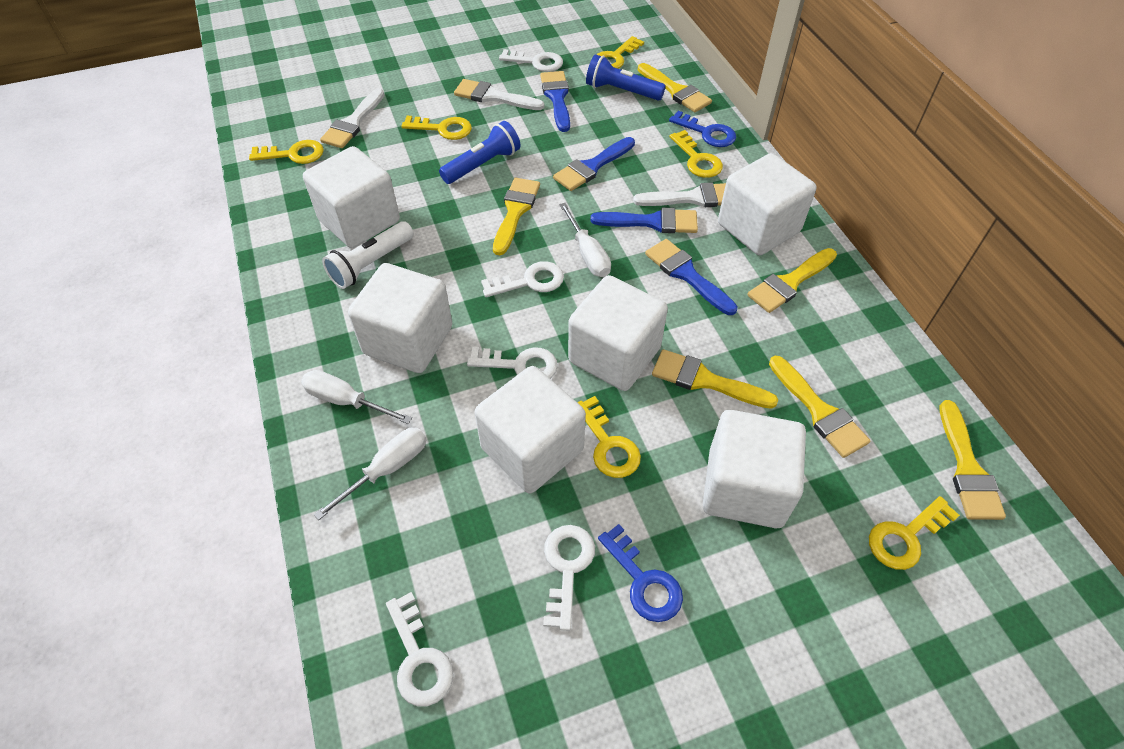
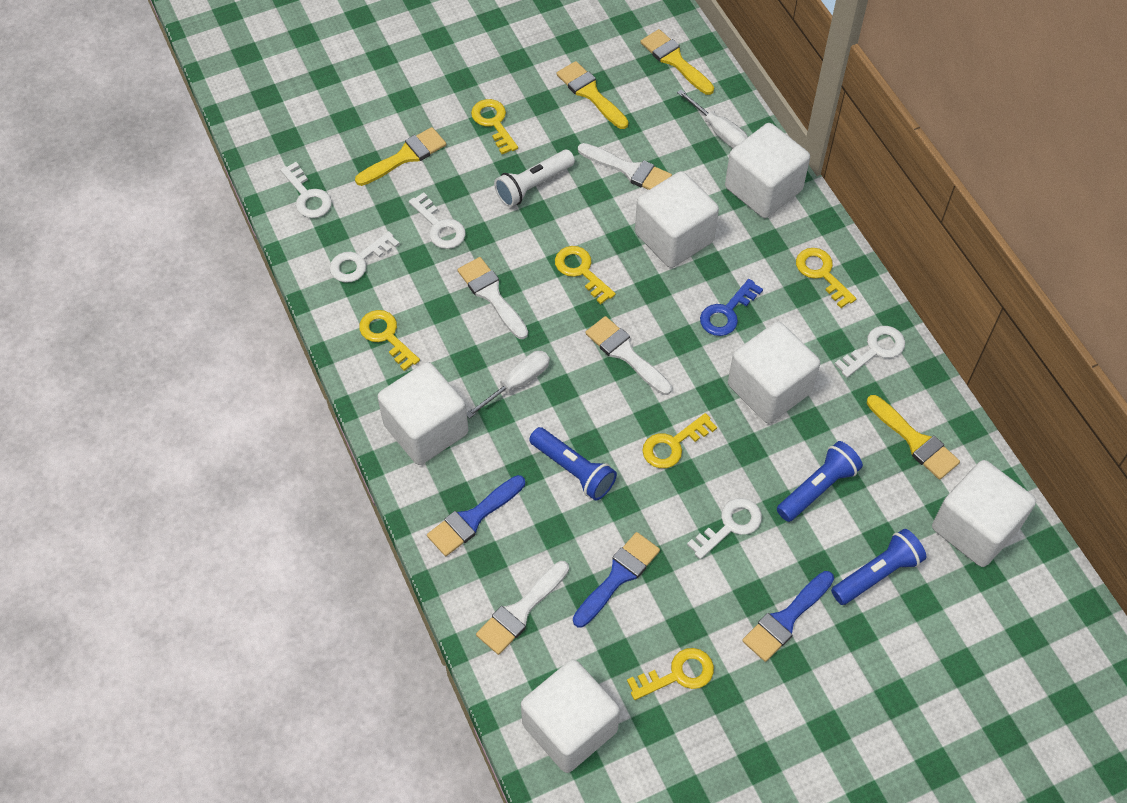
blue brush: [540,71,570,132] [553,137,635,191] [590,207,698,233] [645,239,738,315] = 4 -> [427,475,525,556] [573,532,660,628] [742,571,834,662] = 3
blue flashlight: [439,121,521,184] [586,54,666,101] = 2 -> [529,427,617,501] [777,441,863,522] [831,529,927,605] = 3
blue key: [598,524,683,622] [669,111,736,147] = 2 -> [700,279,763,336] = 1
white brush: [320,88,385,148] [454,79,545,110] [633,182,726,207] = 3 -> [457,257,528,339] [476,561,569,655] [578,143,672,190] [585,316,672,395] = 4
white screwdriver: [301,370,412,424] [313,427,427,520] [559,203,611,277] = 3 -> [467,351,550,419] [677,89,748,148] = 2
yellow brush: [493,178,540,255] [638,63,712,112] [652,349,778,409] [747,248,837,313] [769,356,870,458] [940,400,1006,520] = 6 -> [355,127,446,186] [556,61,629,129] [640,29,714,95] [867,395,960,480] = 4

